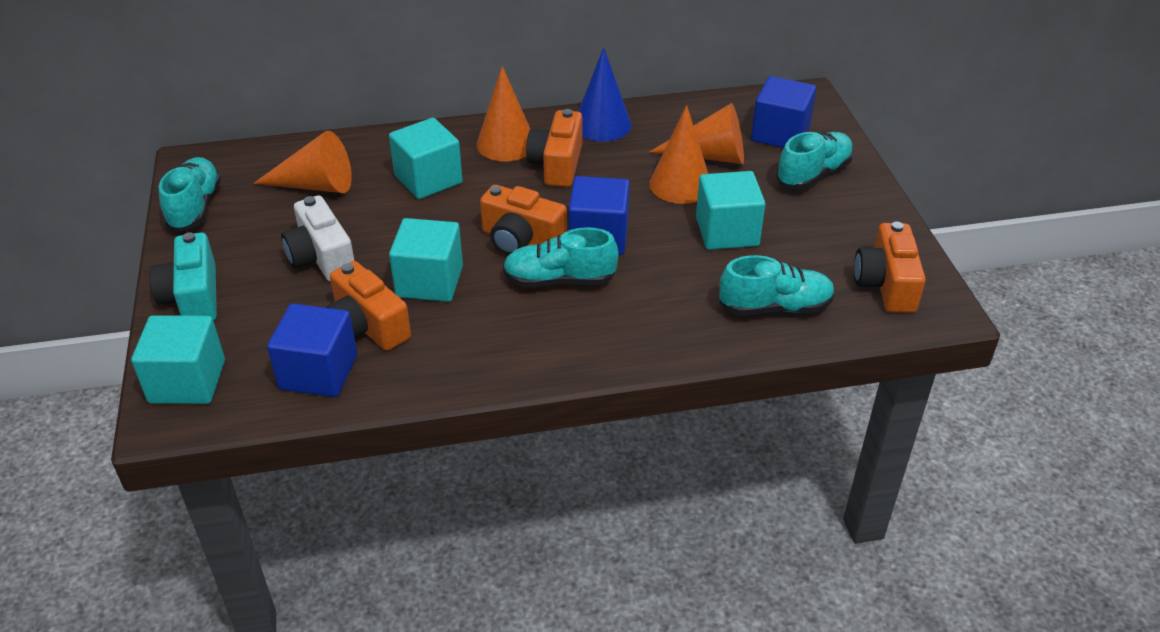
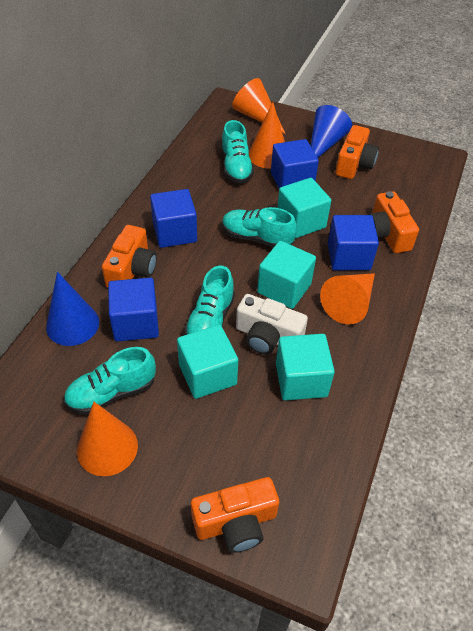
blue cone: [578,47,632,142] = 1 -> [46,272,99,346] [311,105,352,158] = 2
blue cube: [267,304,357,397] [568,176,630,255] [751,76,816,148] = 3 -> [108,278,159,342] [150,189,197,248] [271,139,319,189] [328,215,379,270] = 4
turquoise camera: [149,232,217,321] = 1 -> none = 0

